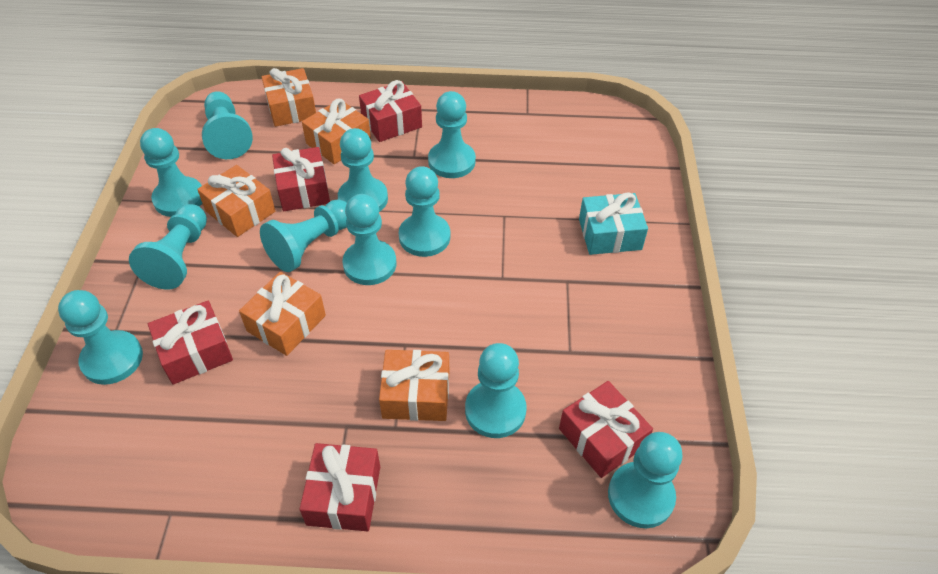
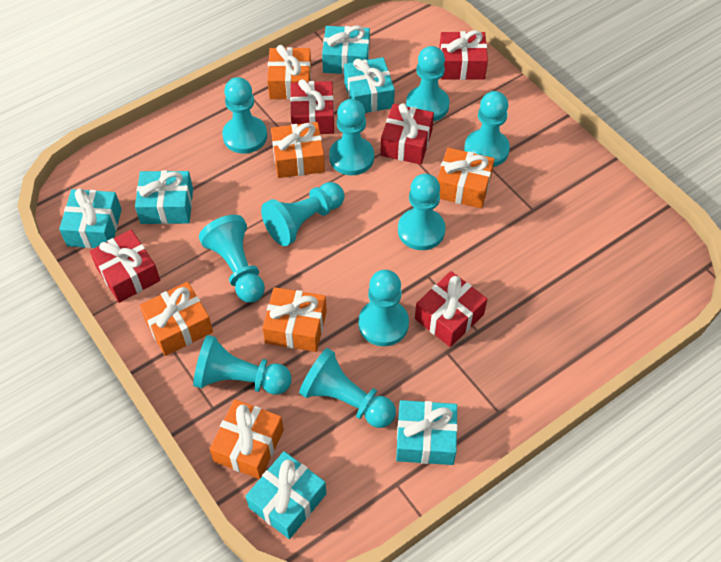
orange gift: [197,165,275,237] [239,272,326,356] [262,68,316,127] [302,99,371,164] [379,350,449,421] = 5 -> [139,282,213,356] [209,399,284,479] [262,287,327,352] [267,45,311,100] [271,122,325,178] [437,148,494,209] = 6
turquoise gift: [579,192,648,255] = 1 -> [59,188,122,248] [135,170,193,224] [246,451,326,539] [322,26,370,74] [344,57,395,113] [396,400,458,465] = 6
turquoise pawn: [58,290,143,385] [129,204,207,290] [140,128,202,217] [202,91,253,159] [260,199,347,272] [338,128,388,212] [342,194,396,285] [399,166,450,257] [428,91,476,178] [465,343,527,438] [608,432,683,528] = 11 -> [193,335,292,395] [199,215,265,303] [222,77,267,154] [261,182,344,246] [299,348,396,428] [329,99,374,175] [358,270,409,346] [398,174,446,250] [406,46,449,122] [464,91,510,167] = 10

